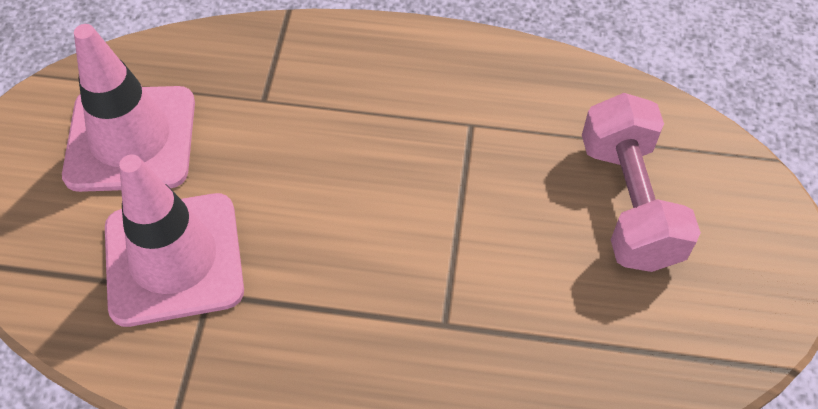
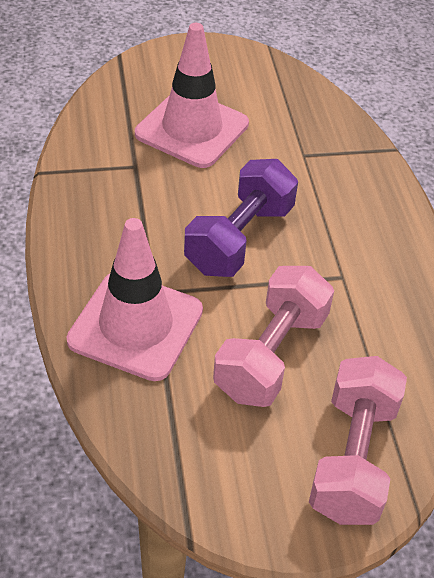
pink dumbbell: [582,93,701,272] = 1 -> [213,266,334,407] [309,356,407,525] = 2
purple dumbbell: none = 0 -> [184,159,298,277] = 1

